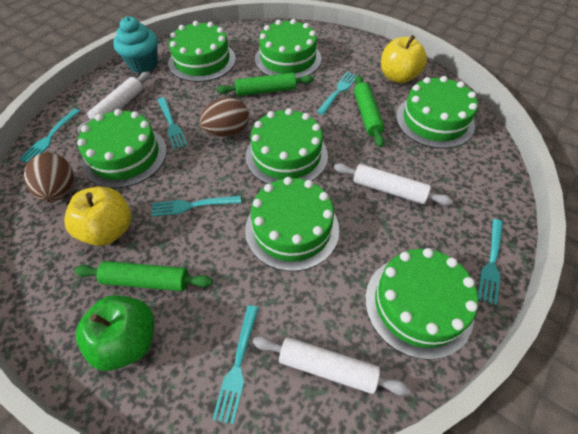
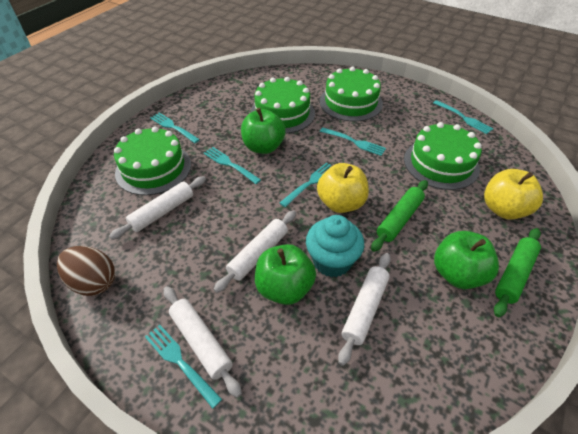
brown egg: [24,152,73,202] [199,97,249,137] = 2 -> [57,246,115,296] = 1
green apple: [76,295,154,371] = 1 -> [241,108,286,154] [255,244,316,305] [434,231,499,289] = 3
green cake: [77,109,167,188] [168,21,236,82] [245,177,339,271] [246,108,328,184] [255,19,321,78] [365,248,478,360] [396,76,478,149] = 7 -> [114,127,191,195] [250,77,315,134] [320,66,383,122] [404,122,482,190] = 4
green rolling pin: [74,261,213,291] [216,73,314,96] [354,75,385,147] = 3 -> [371,180,428,252] [494,228,541,317] = 2
white rolling pin: [77,71,150,134] [253,336,410,396] [334,163,453,205] = 3 -> [109,176,206,240] [163,286,242,398] [214,210,296,293] [338,253,391,366] = 4

